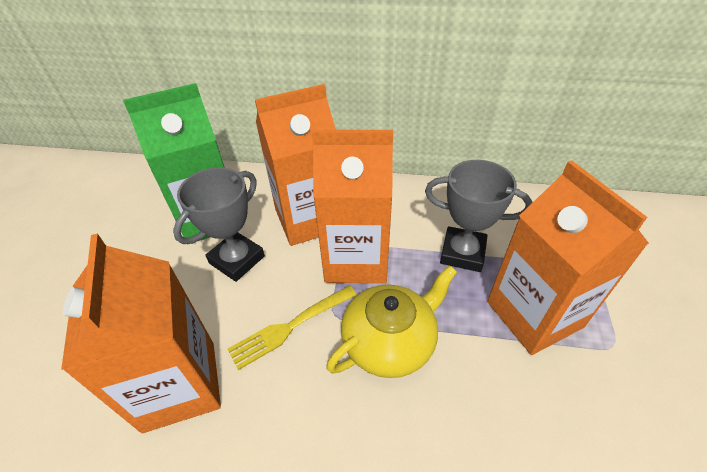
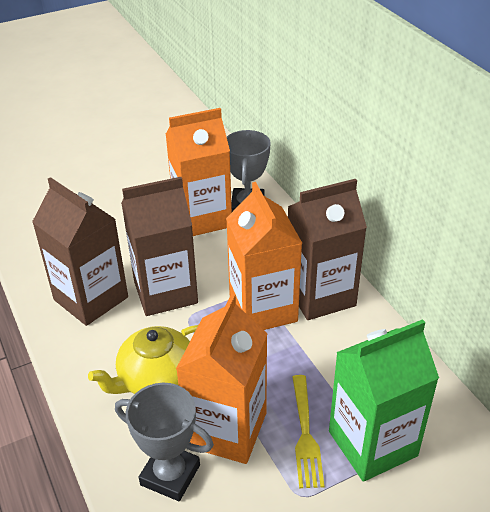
brown carton: none = 0 -> [32,177,128,326] [121,177,198,316] [288,179,367,320] = 3
orange carton: [61,234,221,433] [255,84,336,246] [312,130,393,283] [487,160,649,355] = 4 -> [166,108,232,236] [176,294,268,464] [226,182,302,330] = 3

